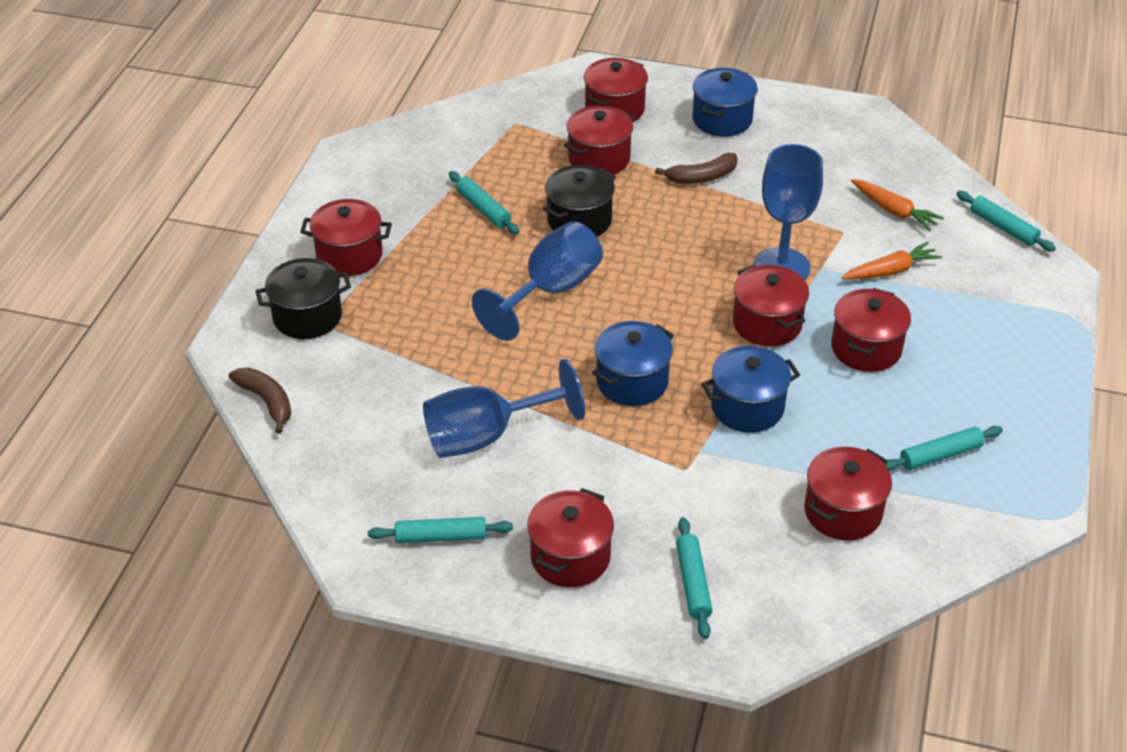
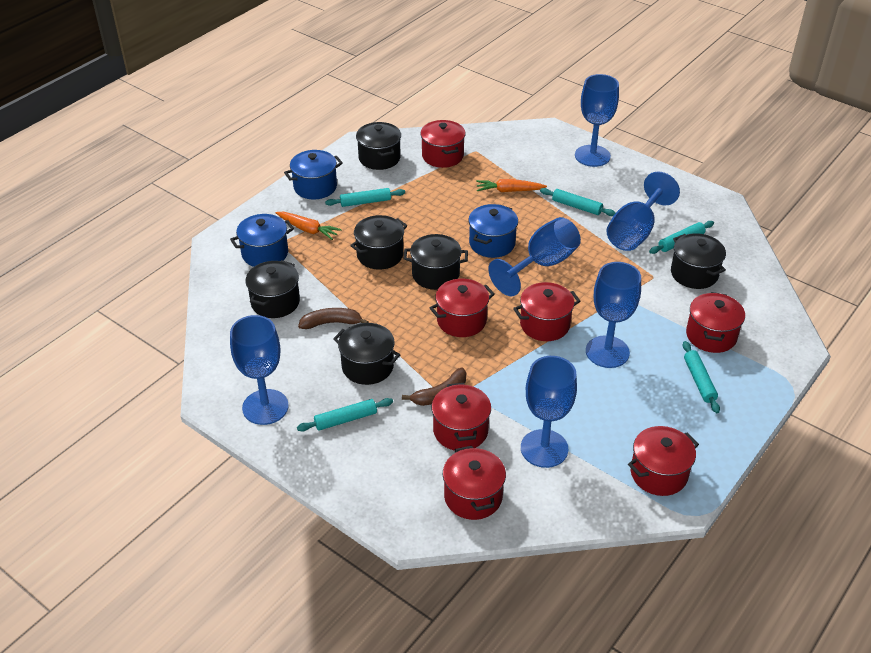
black pot: [256,258,351,339] [543,165,616,236] = 2 -> [245,260,300,318] [333,323,400,385] [350,215,408,270] [356,122,401,170] [403,234,468,290] [671,233,726,289] = 6
blue goblet: [423,359,585,458] [472,221,603,341] [753,144,823,280] = 3 -> [230,315,289,425] [488,217,581,296] [521,356,577,468] [575,74,619,167] [586,262,641,368] [607,172,680,251] = 6

